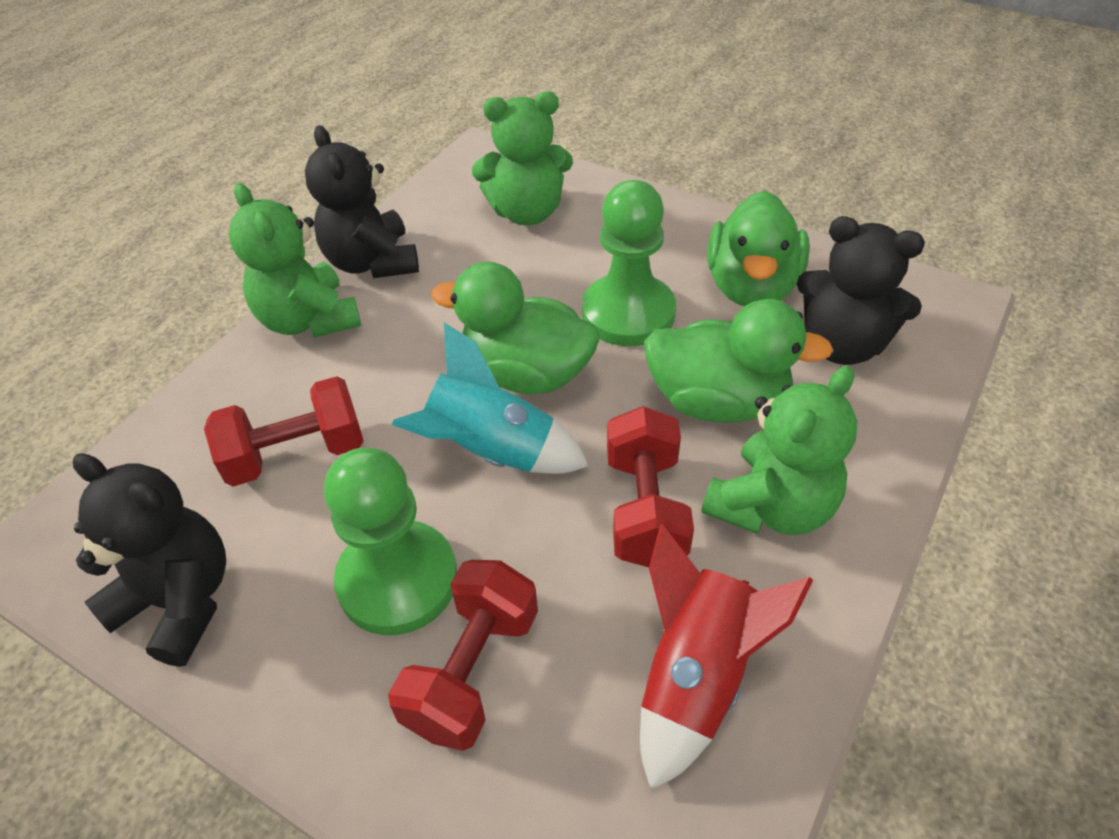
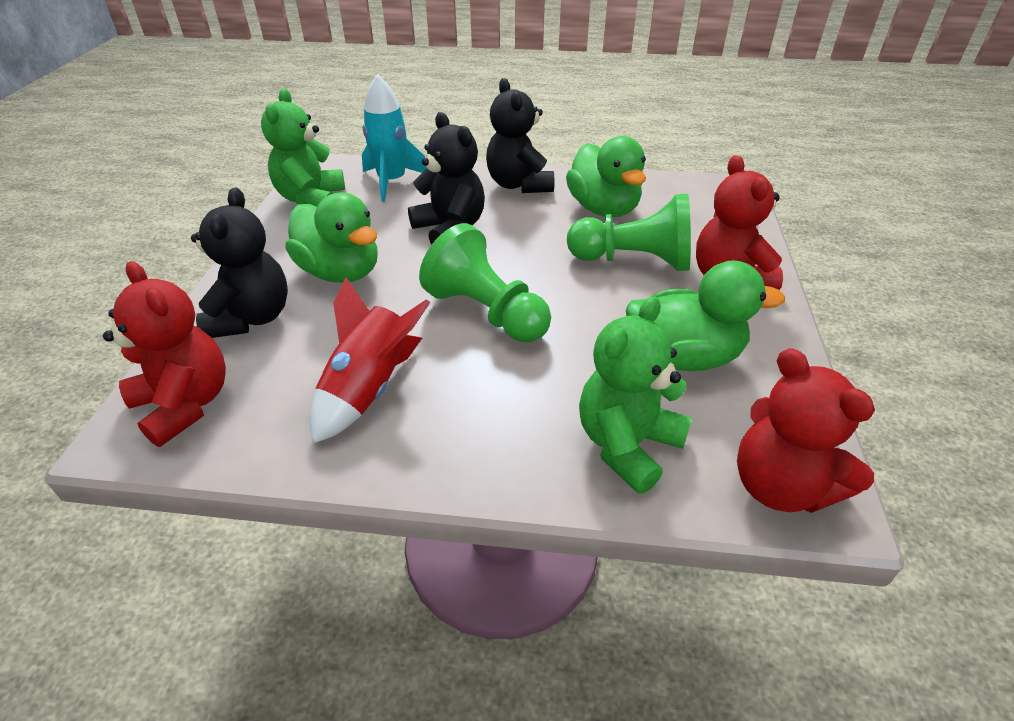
green teddy bear: [229,183,361,338] [472,91,573,225] [701,366,857,535] = 3 -> [261,89,345,207] [579,296,692,494] = 2
red dumbbell: [204,376,364,487] [388,560,538,751] [607,406,694,567] = 3 -> none = 0
red teddy bear: none = 0 -> [103,261,226,447] [696,155,783,290] [737,348,875,513] = 3

